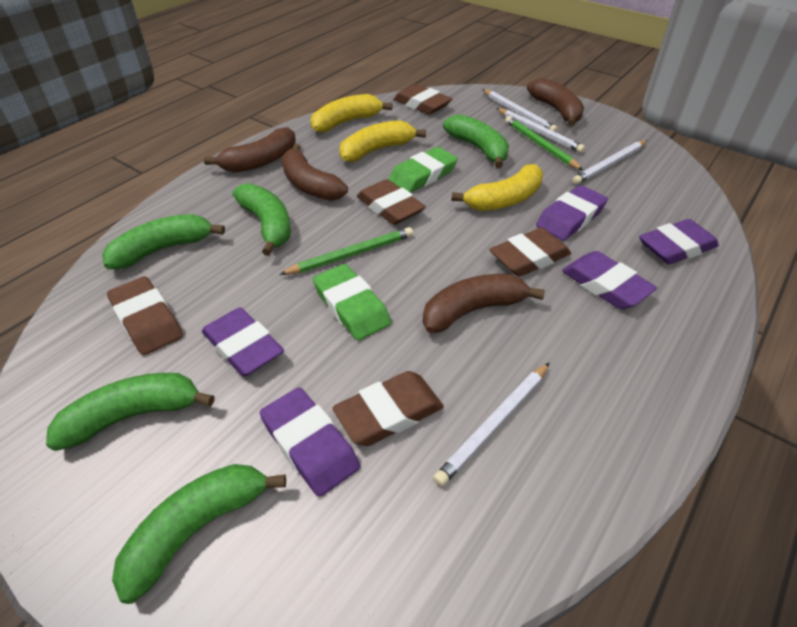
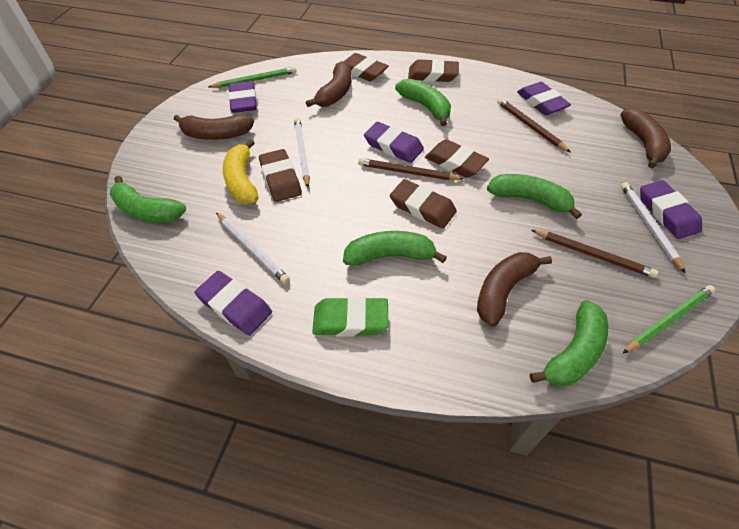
brown pencil: none = 0 -> [358,158,464,180] [497,98,571,153] [531,230,658,278] = 3
green eraser: [313,264,391,341] [388,147,458,193] = 2 -> [312,296,388,337] = 1
white pencil: [433,363,549,487] [482,89,558,132] [496,108,585,153] [572,140,647,185] = 4 -> [216,213,290,284] [294,118,310,188] [621,182,686,273] = 3
yellow banana: [311,94,392,133] [340,120,426,162] [451,164,543,211] = 3 -> [223,139,259,204] = 1

